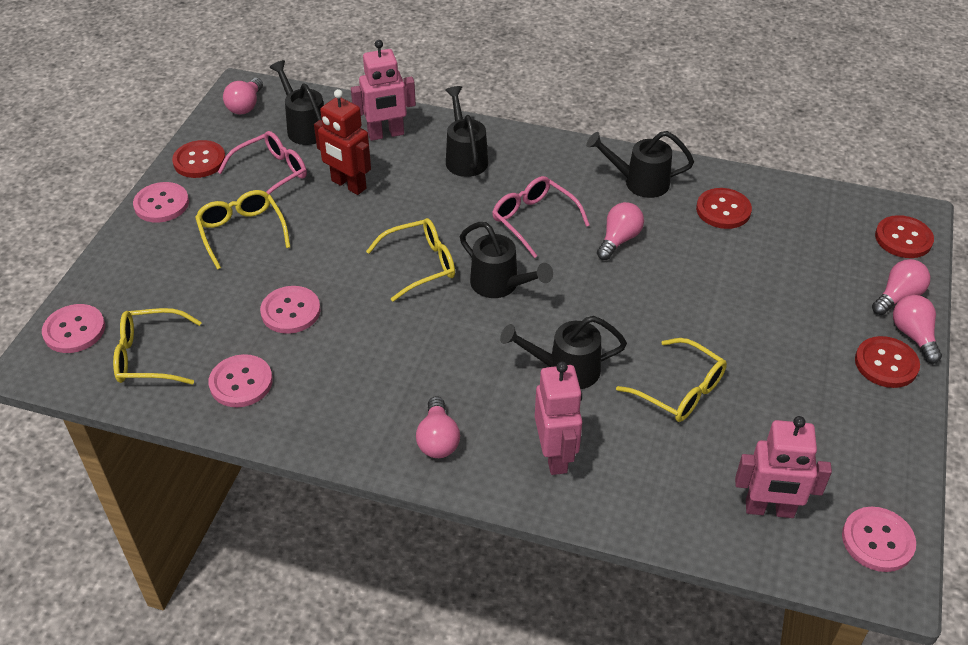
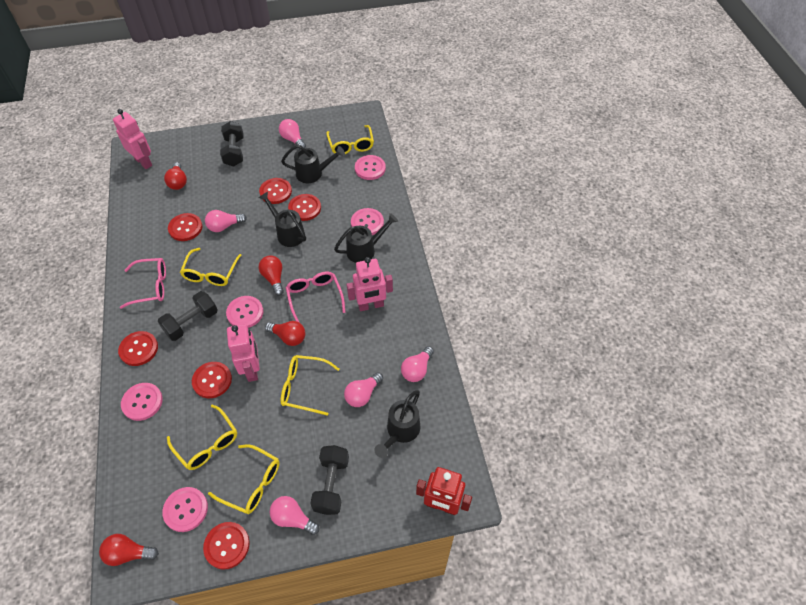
black dumbbell: none = 0 -> [157,291,218,341] [220,121,244,166] [310,445,349,515] = 3
black watering can: [269,60,324,145] [445,86,488,177] [460,222,553,298] [500,316,627,389] [586,131,694,198] = 5 -> [258,191,306,247] [281,145,345,183] [334,213,398,263] [374,390,421,458] = 4
red button: [172,140,226,178] [696,188,752,229] [855,336,920,388] [875,215,934,258] = 4 -> [118,331,158,366] [168,213,202,241] [192,362,232,398] [203,522,250,570] [259,178,292,204] [288,194,321,221] = 6
red light bulb: none = 0 -> [99,534,159,566] [164,162,187,190] [259,255,284,296] [265,321,305,346] = 4
yellow glasses: [113,308,202,384] [195,190,290,270] [366,218,455,302] [616,338,727,422] = 4 -> [167,405,237,470] [180,248,242,286] [208,444,280,514] [281,355,340,416] [326,125,374,154] = 5

